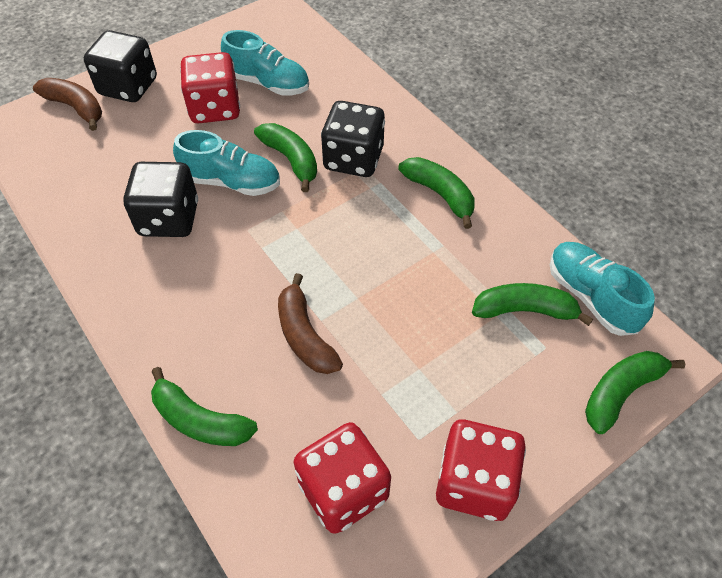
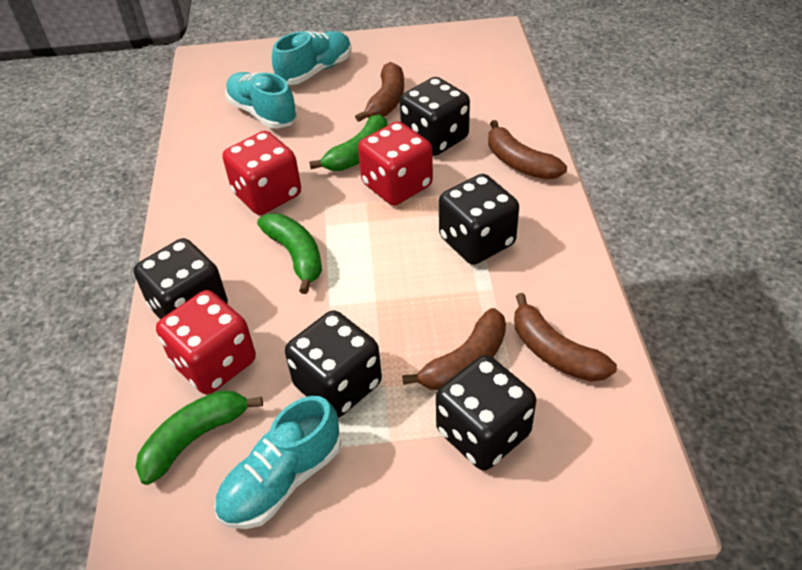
black dice: [84,30,157,102] [123,162,198,237] [321,101,385,177] = 3 -> [134,238,228,319] [285,310,382,418] [400,77,470,156] [436,355,536,471] [439,174,519,265] = 5
brown banana: [33,78,102,131] [278,273,343,374] = 2 -> [355,62,404,122] [402,308,506,390] [488,120,567,180] [514,293,617,382] = 4
green banana: [151,367,258,446] [254,123,317,192] [398,157,474,229] [472,283,593,326] [585,351,685,434] = 5 -> [136,390,263,485] [257,214,322,294] [309,114,388,171] = 3

